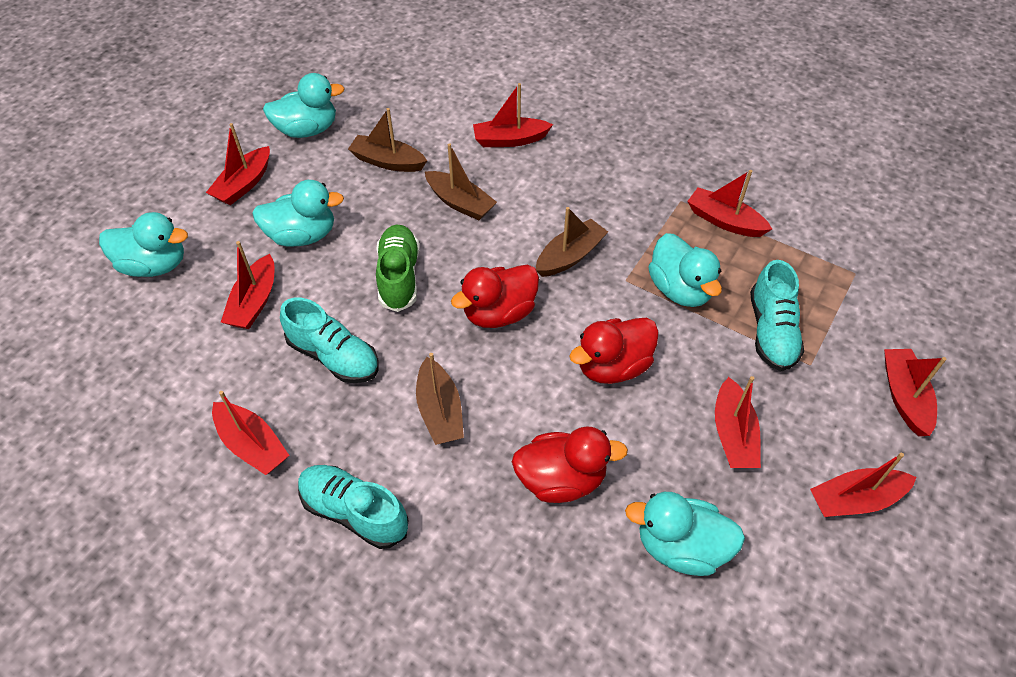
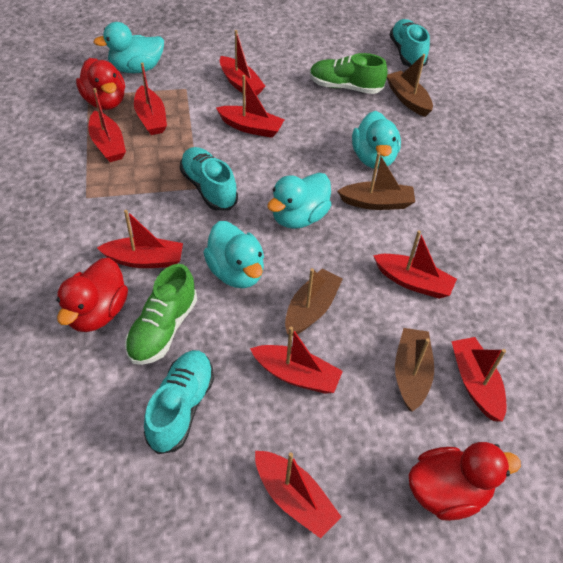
green shoe: [376,224,419,312] = 1 -> [125,264,197,365] [310,53,388,94] = 2
red boat: [206,123,270,205] [212,391,289,475] [221,241,274,329] [473,83,553,147] [687,170,772,237] [715,376,761,468] [810,453,917,517] [884,349,946,436] = 8 -> [88,88,126,162] [97,210,183,268] [134,62,167,135] [216,75,285,138] [220,30,266,96] [250,327,343,394] [255,451,342,538] [373,230,457,299] [451,337,507,422] = 9
turquoise duck: [99,212,188,277] [252,180,344,247] [263,73,345,138] [625,492,745,576] [648,233,722,307] = 5 -> [94,22,164,73] [203,221,264,288] [267,173,331,229] [352,111,401,169] = 4

